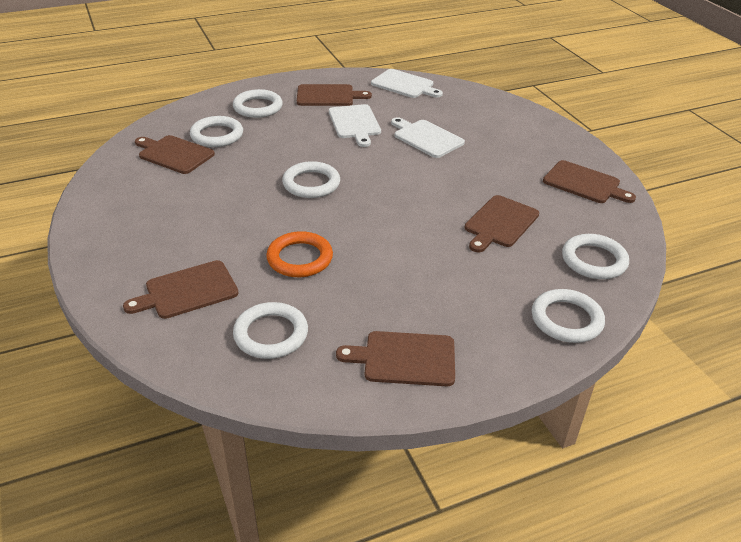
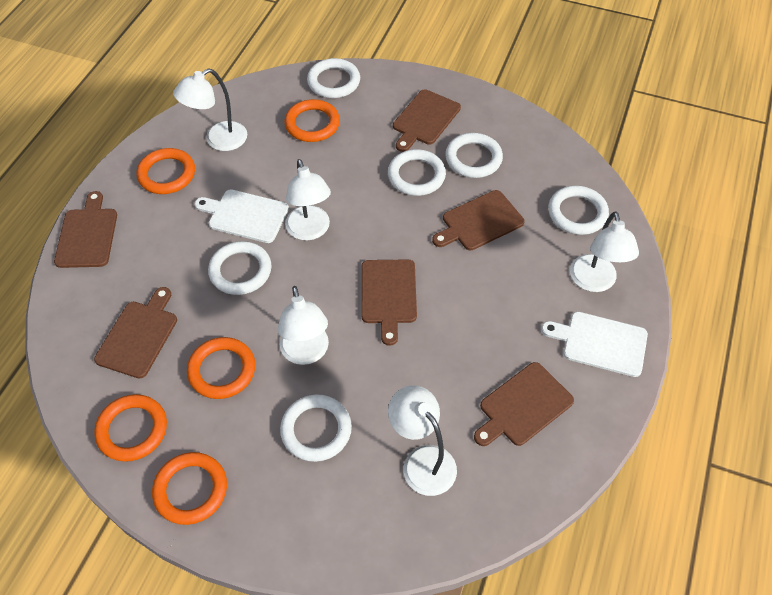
orange ring: [266,231,333,277] = 1 -> [94,394,167,462] [137,148,195,194] [152,452,227,525] [187,337,255,399] [284,99,340,142] = 5
white cutting board: [329,104,381,147] [371,69,443,98] [391,117,465,158] = 3 -> [195,189,289,243] [541,312,648,377] = 2
white lamp: none = 0 -> [173,69,247,151] [278,286,329,365] [285,159,331,240] [388,385,457,496] [570,211,639,292] = 5

